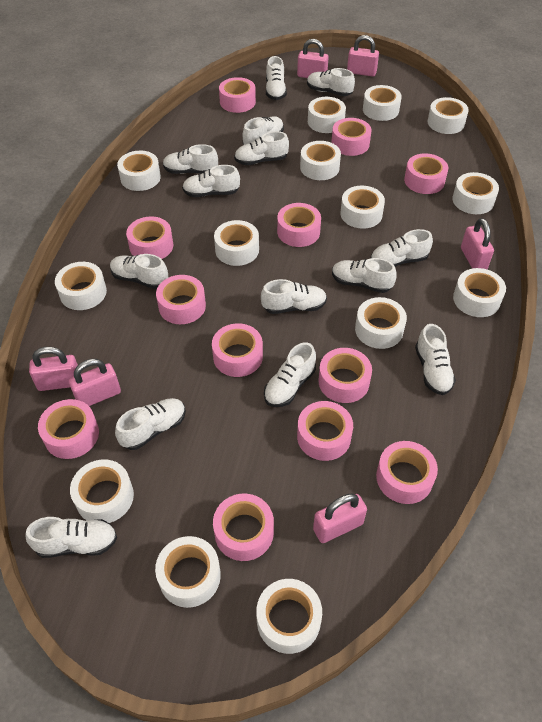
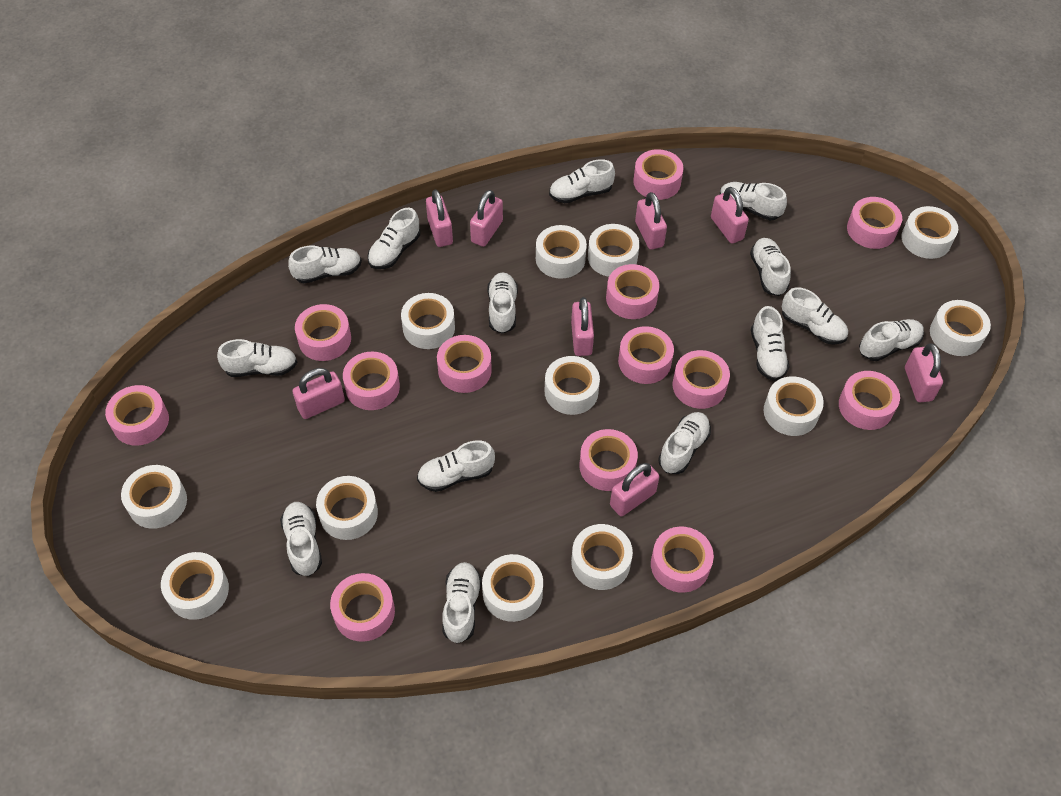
pink padlock: [29,347,78,391] [69,359,121,406] [297,39,329,78] [313,493,367,543] [347,35,379,77] [461,218,494,269] = 6 -> [292,368,345,419] [426,189,453,247] [470,190,503,247] [571,297,594,356] [610,463,660,516] [635,192,667,250] [711,187,749,244] [905,343,943,402] = 8
pink tape: [38,399,99,459] [126,217,173,259] [156,275,206,324] [212,323,263,377] [213,494,274,561] [219,77,256,113] [277,203,321,247] [297,401,353,461] [318,348,372,403] [331,118,372,156] [376,441,438,504] [404,153,448,194] = 12 -> [105,385,169,446] [295,304,351,361] [330,573,395,642] [343,351,400,410] [437,335,492,393] [579,429,638,491] [606,264,659,319] [618,326,674,384] [633,149,684,200] [651,527,714,593] [672,350,730,409] [839,371,900,430] [847,197,902,249] = 13
white tape: [55,262,107,310] [70,460,134,523] [117,151,161,191] [155,536,221,608] [214,220,259,266] [256,579,322,654] [300,141,341,180] [308,97,346,133] [340,186,385,229] [355,297,407,349] [363,85,402,121] [427,97,469,134] [452,172,499,214] [453,268,506,317] = 14 -> [121,465,187,529] [161,552,229,620] [316,476,378,540] [401,293,455,349] [482,554,543,622] [536,225,587,279] [544,356,600,415] [571,524,633,590] [588,224,640,277] [763,376,824,436] [901,206,958,259] [930,300,991,356] = 12

